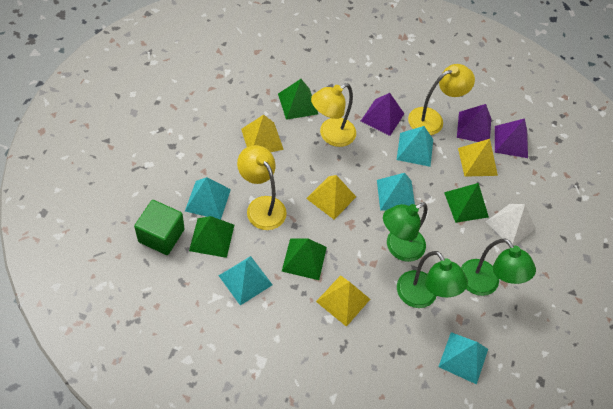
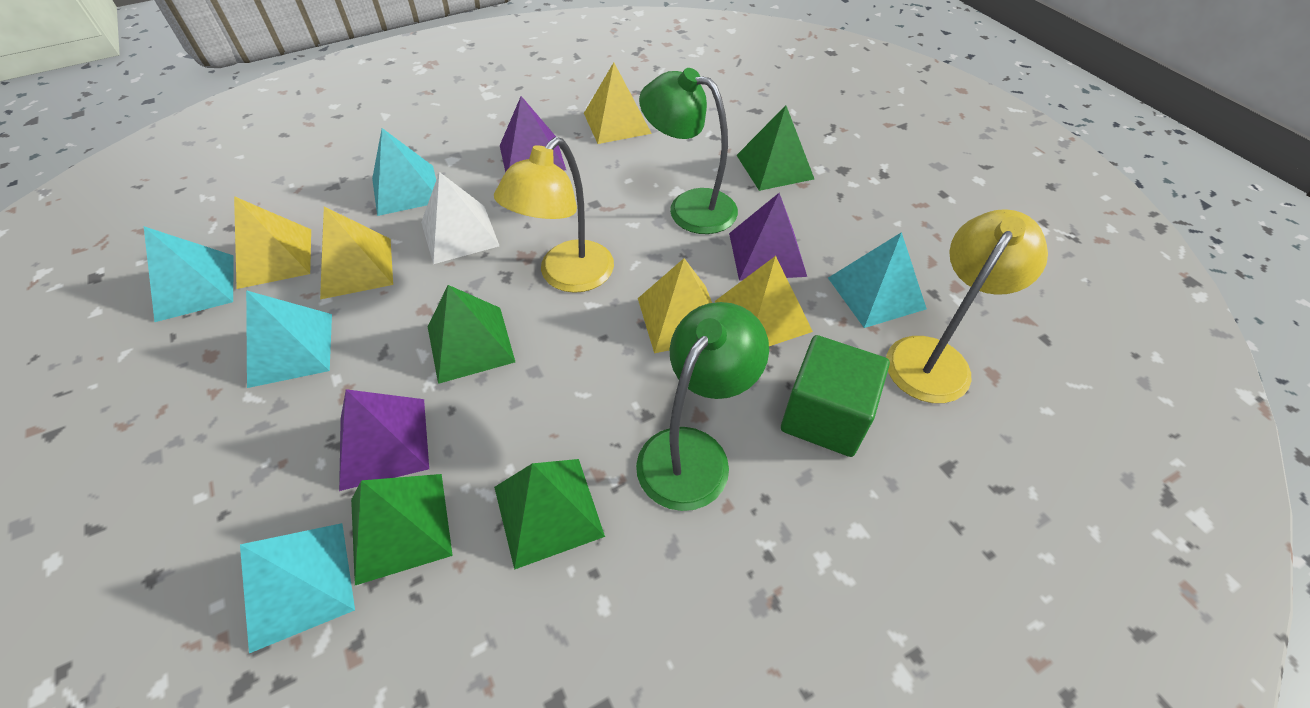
green lamp: [383,202,428,262] [397,251,468,308] [461,238,536,296] = 3 -> [636,302,769,511] [639,68,738,234] = 2
yellow lamp: [237,145,287,230] [311,83,356,147] [408,64,475,135] = 3 -> [494,137,614,293] [886,209,1048,403] = 2
yellow pyramid: [241,115,284,152] [306,175,356,220] [316,275,370,327] [458,139,498,177] = 4 -> [234,196,311,289] [320,206,393,299] [584,62,652,144] [638,258,712,353] [715,256,813,346] = 5

